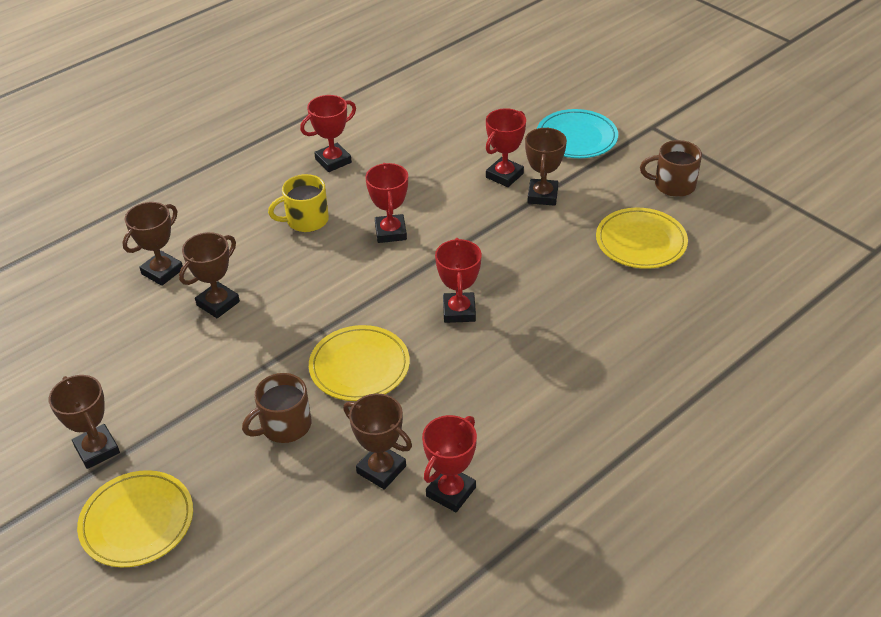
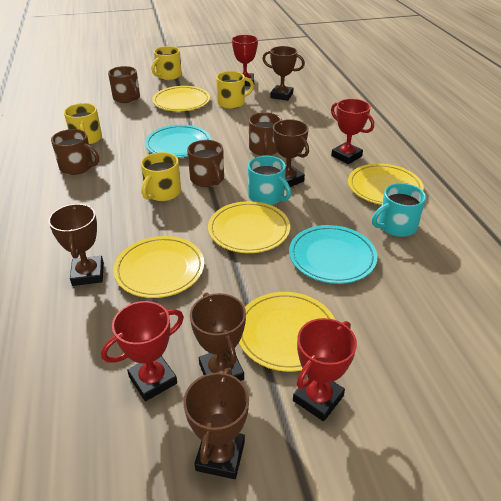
brown mug: [242,373,311,443] [640,140,702,197] = 2 -> [51,129,99,175] [108,66,140,103] [187,140,224,187] [249,112,282,156] = 4
red trophy: [300,95,356,172] [365,163,408,243] [422,415,477,512] [435,238,482,323] [486,108,526,187] = 5 -> [101,301,184,401] [232,35,258,86] [293,318,357,421] [331,99,374,164] = 4
turquoise mug: none = 0 -> [248,156,291,205] [372,183,426,237] = 2
turquoise plate: [537,109,618,158] = 1 -> [145,125,211,158] [289,225,377,284] = 2
yellow mug: [268,174,329,232] = 1 -> [64,103,102,145] [141,152,181,201] [151,46,182,80] [216,71,254,109] = 4
yellow plate: [77,470,193,567] [309,325,410,401] [596,208,688,269] = 3 -> [113,236,204,298] [152,86,210,111] [208,201,290,253] [239,292,335,372] [348,164,424,205] = 5

